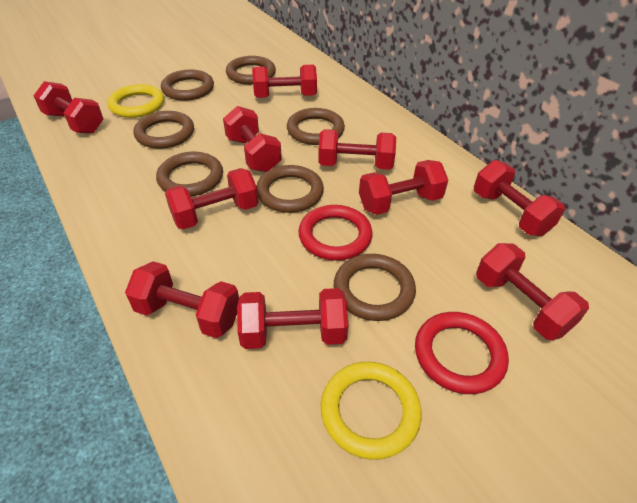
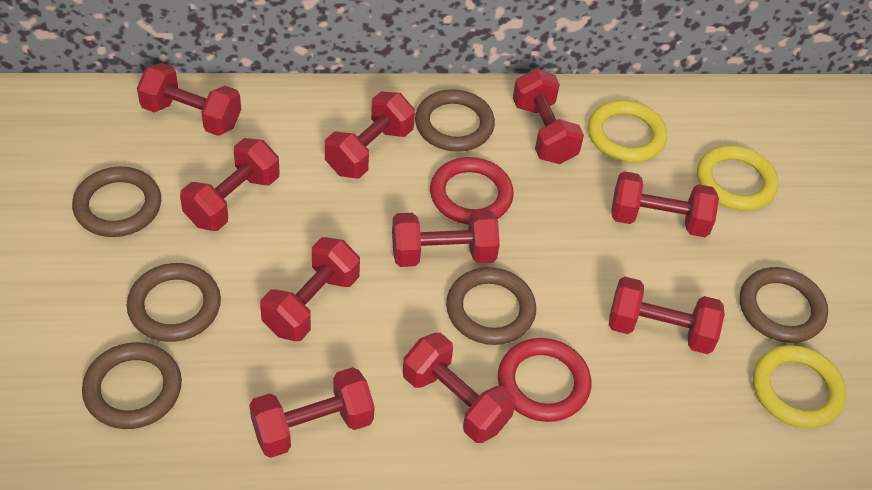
brown ring: [133,111,194,149] [156,152,223,197] [161,69,214,101] [226,56,276,85] [257,165,324,213] [287,108,345,145] [334,254,416,321] = 7 -> [72,167,161,237] [82,342,182,429] [127,263,221,342] [415,89,495,152] [446,267,536,345] [740,267,828,343] = 6
yellow ring: [107,84,164,118] [321,362,422,460] = 2 -> [588,100,667,162] [697,145,778,210] [753,345,846,428] = 3

